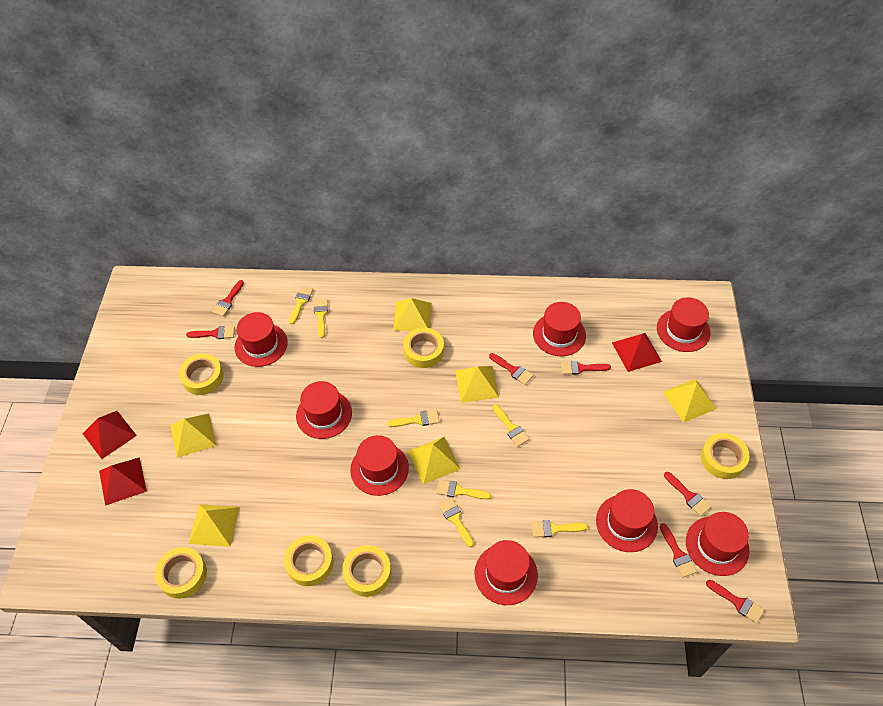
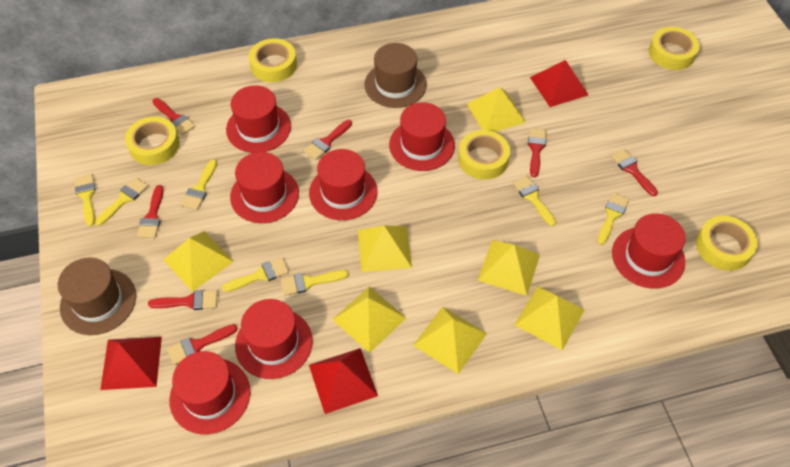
brown hat: none = 0 -> [58,257,136,335] [365,43,427,108] = 2
red hat: [234,312,288,367] [296,381,352,439] [350,435,409,496] [474,540,538,605] [533,302,586,356] [596,489,658,552] [657,297,710,352] [686,512,749,576] = 8 -> [169,351,250,434] [226,85,291,153] [230,152,299,223] [235,299,313,379] [309,149,377,220] [389,102,455,171] [612,213,686,289] = 7
yellow pyramid: [170,414,216,458] [189,504,240,547] [393,298,432,331] [408,437,460,485] [455,366,499,403] [663,379,717,423] = 6 -> [163,231,234,292] [332,287,406,353] [358,226,412,272] [413,307,487,374] [467,87,526,132] [478,240,540,296] [515,286,585,350] = 7
yellow tape: [155,547,207,599] [179,354,224,395] [284,535,334,586] [342,545,391,597] [403,328,444,368] [700,433,749,479] = 6 -> [125,117,180,165] [249,38,297,82] [458,130,510,180] [649,27,699,70] [696,216,758,271] = 5

